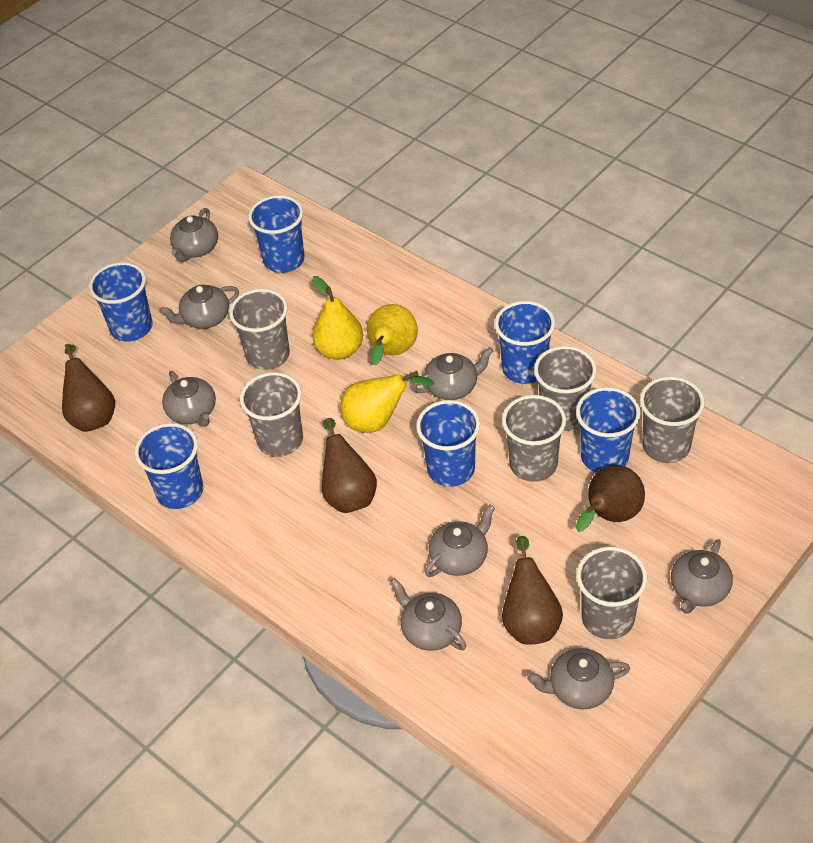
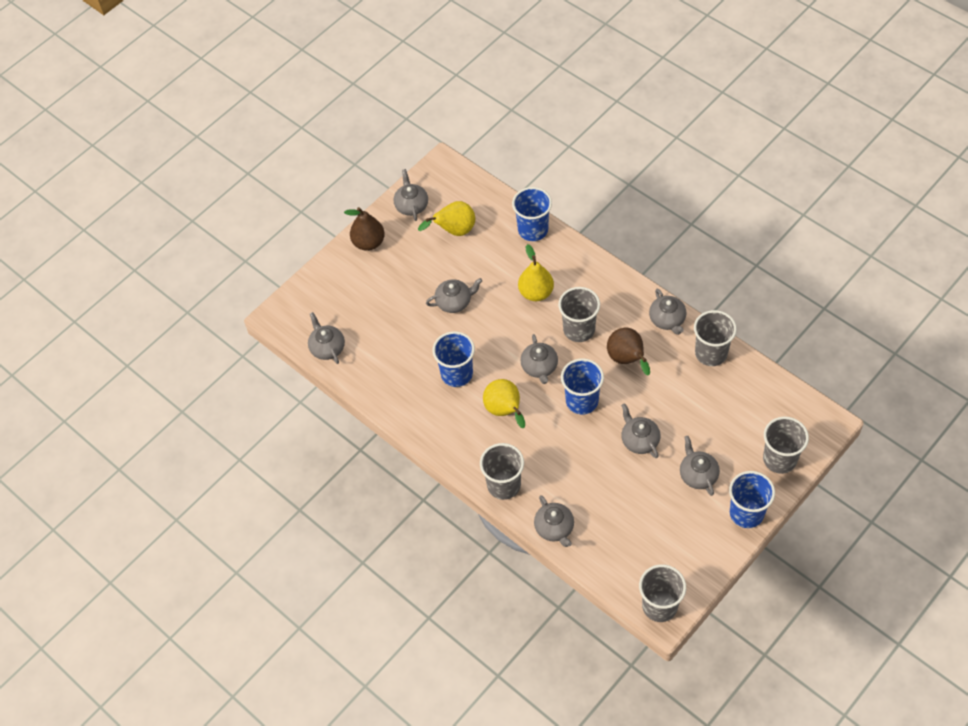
blue cup: [89,262,153,342] [135,423,203,509] [248,195,305,273] [416,400,480,487] [495,301,555,384] [576,387,641,473] = 6 -> [432,331,475,387] [512,187,552,241] [561,358,604,415] [729,471,775,528] = 4
brown pear: [62,344,115,432] [322,418,377,513] [502,536,563,645] [576,465,645,532] = 4 -> [344,207,385,251] [607,328,650,376] = 2
grey cup: [229,289,290,370] [240,372,303,457] [502,395,566,482] [534,346,597,431] [576,547,647,639] [640,376,705,463] = 6 -> [480,443,524,500] [558,287,600,342] [639,564,686,622] [694,310,737,366] [763,416,809,474] = 5

